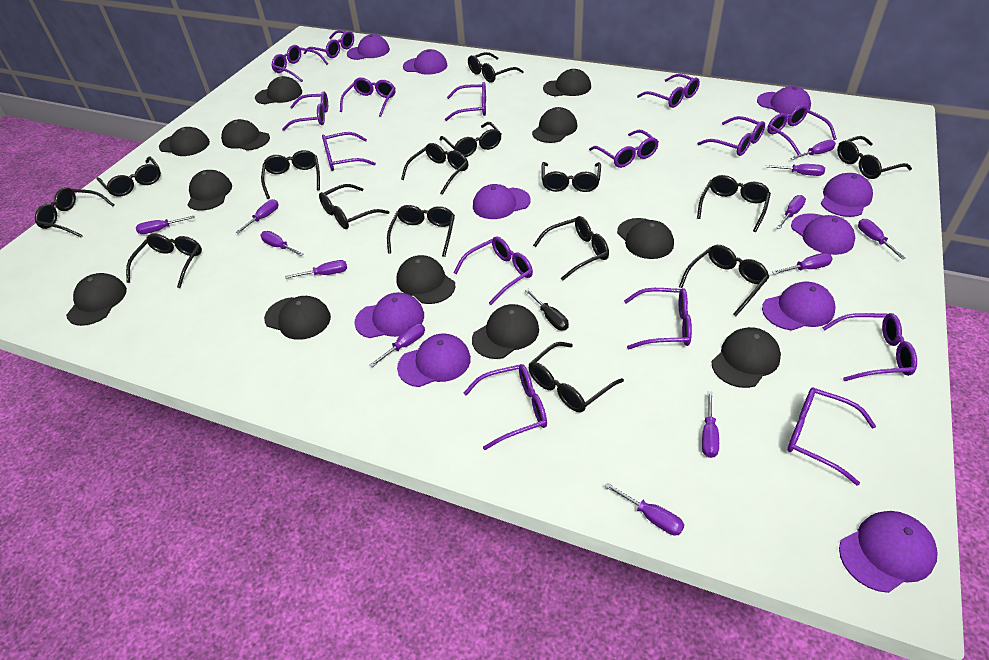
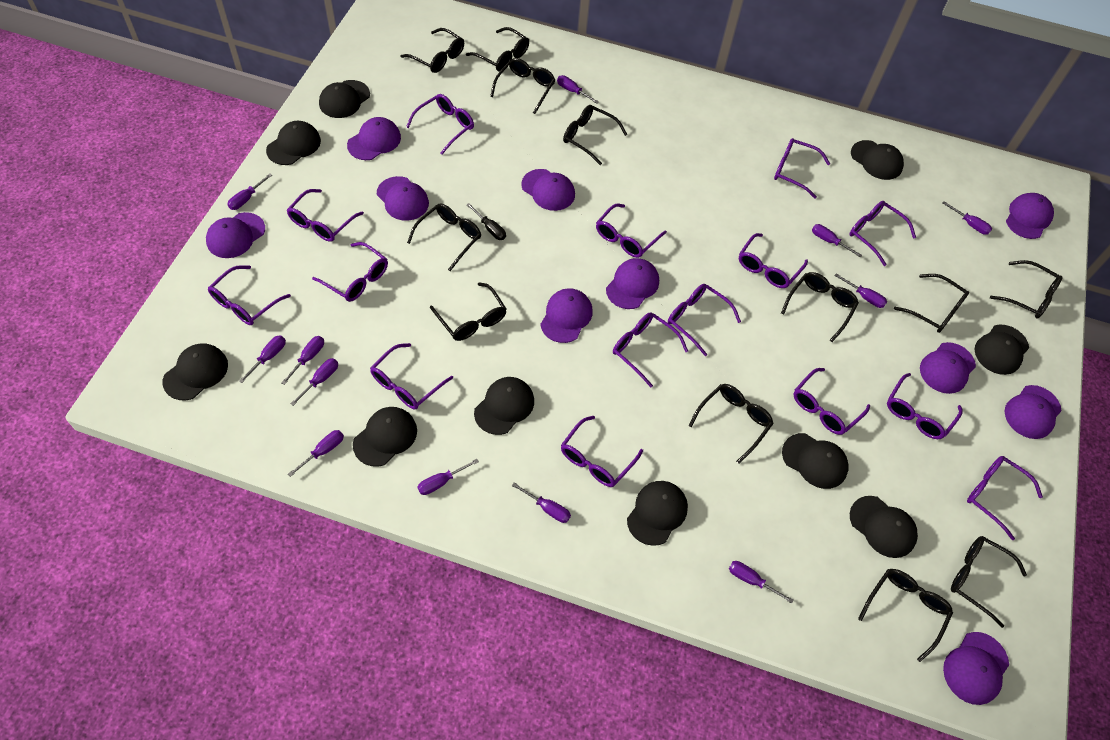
black cap: [66,273,127,326] [159,127,210,156] [188,170,232,211] [221,119,270,151] [255,76,302,104] [264,296,331,340] [396,255,455,304] [472,304,539,359] [532,107,577,143] [543,69,591,96] [617,218,674,259] [712,327,781,388] = 12 -> [163,343,228,400] [266,121,321,165] [319,80,370,118] [353,407,417,467] [474,377,534,435] [627,481,688,546] [782,433,849,489] [850,496,918,558] [851,140,904,180] [975,325,1029,375] = 10
black glasses: [35,187,114,238] [96,157,161,197] [126,233,202,288] [261,150,320,199] [319,184,389,229] [387,205,455,257] [401,143,469,195] [439,122,501,157] [468,52,524,83] [528,342,624,412] [533,216,609,281] [541,162,601,192] [679,245,769,316] [697,175,771,232] [837,136,912,179] = 15 -> [401,28,464,73] [407,204,481,271] [430,282,507,341] [466,27,529,72] [490,58,555,114] [563,105,627,165] [688,384,774,464] [781,272,859,342] [858,569,953,662] [894,274,969,333] [951,536,1027,628] [990,260,1062,319] = 12

